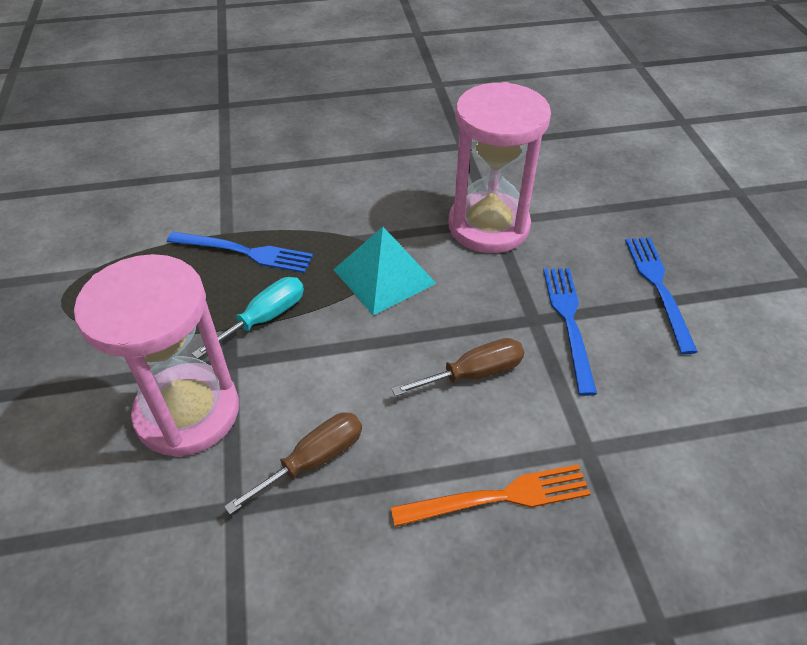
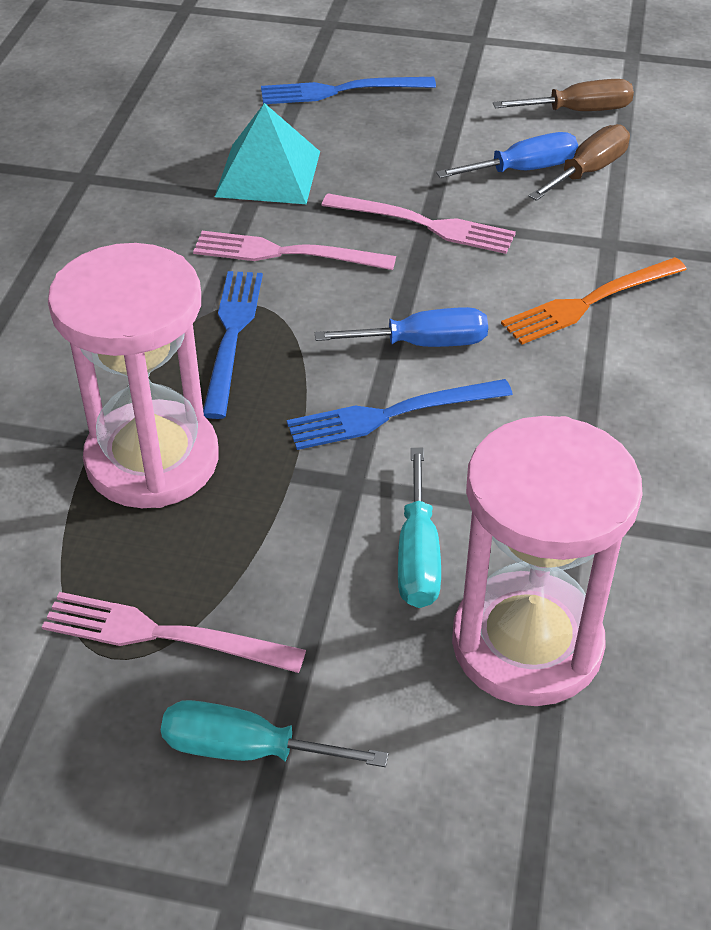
blue screwdriver: none = 0 -> [315,307,488,347] [436,132,578,178] = 2
pink fork: none = 0 -> [42,592,306,673] [193,231,396,270] [322,193,516,254] = 3
turquoise screwdriver: [192,277,304,359] = 1 -> [161,700,388,767] [398,448,441,608] = 2

